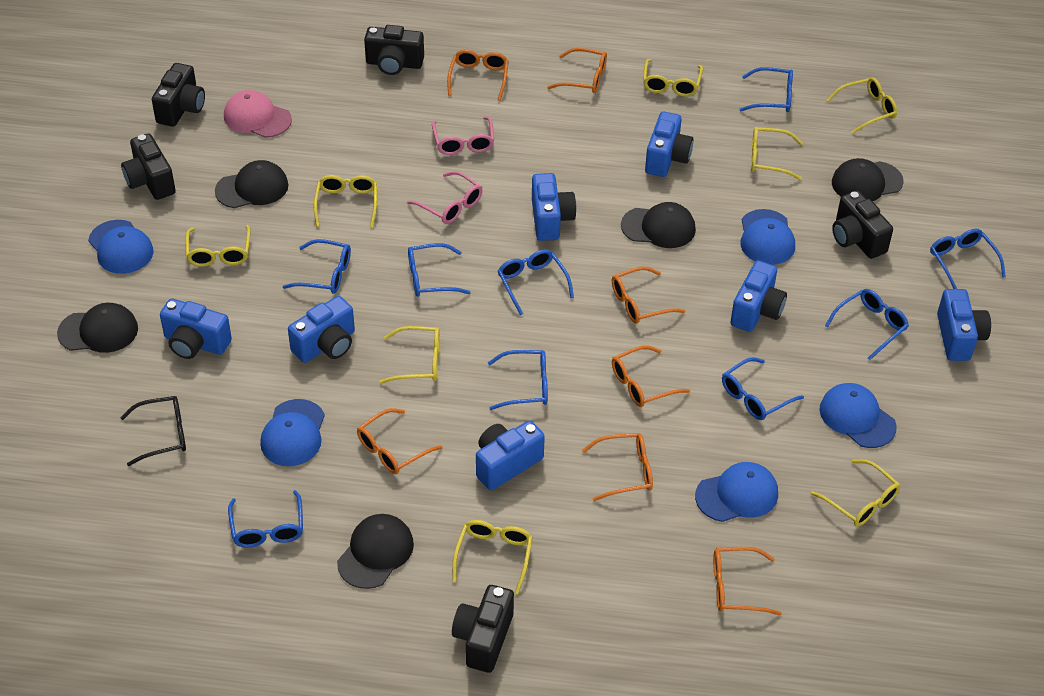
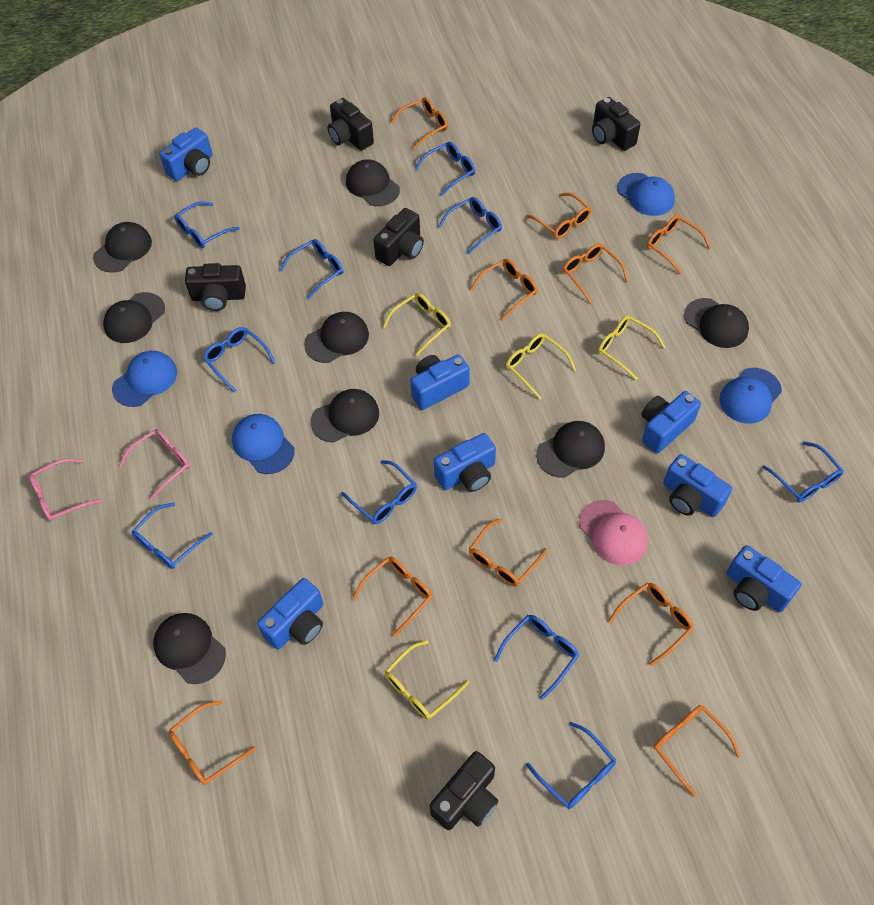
black cap: [57,303,138,353] [215,160,288,208] [337,514,414,589] [621,202,696,248] [832,158,903,201] = 5 -> [93,222,152,273] [103,292,165,343] [153,613,226,684] [304,312,369,363] [311,389,379,443] [346,159,400,206] [536,421,605,478] [684,298,749,348] = 8
black glasses: [120,396,186,466] = 1 -> none = 0
blue cap: [88,220,154,274] [260,399,325,466] [695,462,778,522] [740,209,795,265] [820,383,897,448] = 5 -> [112,351,177,407] [232,414,295,474] [617,173,675,216] [719,368,782,424] = 4
blue glasses: [228,490,303,548] [282,239,351,294] [408,243,471,297] [488,350,548,410] [498,250,574,315] [722,357,804,420] [739,67,793,112] [825,289,909,360] [930,229,1006,289] = 9 -> [131,503,213,569] [174,201,240,248] [203,327,275,392] [280,239,344,299] [341,460,417,524] [415,142,475,196] [438,197,502,255] [494,615,579,700] [526,722,616,809] [762,441,844,502] = 10
orange glasses: [357,408,442,474] [447,50,509,101] [547,48,607,93] [582,433,653,501] [612,266,685,324] [612,345,690,407] [713,547,782,615] = 7 -> [169,700,256,785] [352,557,433,638] [390,97,448,149] [469,519,547,587] [470,259,537,320] [526,193,591,239] [563,244,629,304] [608,583,694,666] [647,215,711,274] [653,705,740,797] = 10
yellow glasses: [185,225,251,267] [314,175,377,228] [379,326,440,384] [452,520,533,594] [643,59,703,97] [751,127,803,180] [811,459,900,527] [826,77,897,134] = 8 -> [383,293,451,357] [385,640,469,720] [506,333,576,400] [598,315,666,381] = 4

